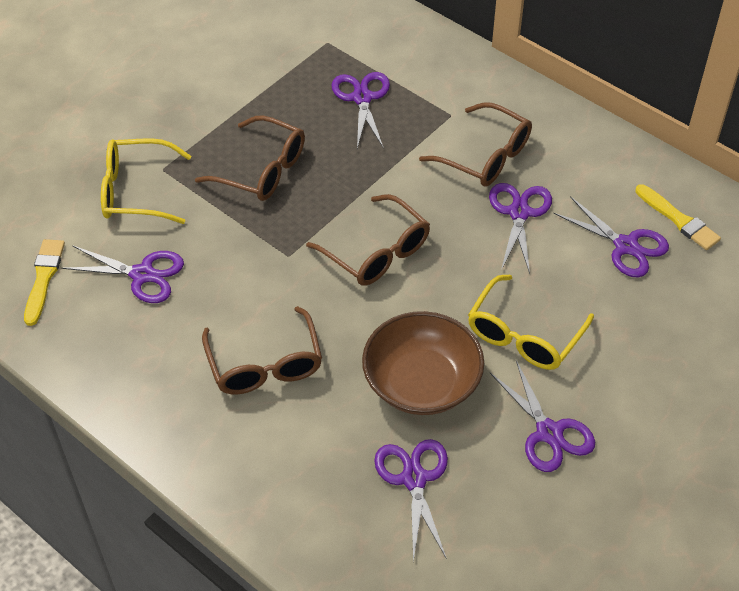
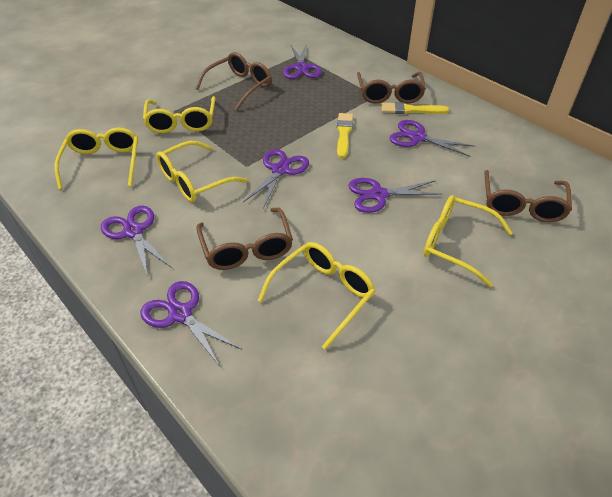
brown bowl: [362,311,484,415] = 1 -> none = 0
yellow glasses: [101,138,191,224] [468,275,594,370] = 2 -> [54,127,138,190] [143,96,215,133] [156,141,248,202] [258,242,375,350] [423,195,513,287] = 5

